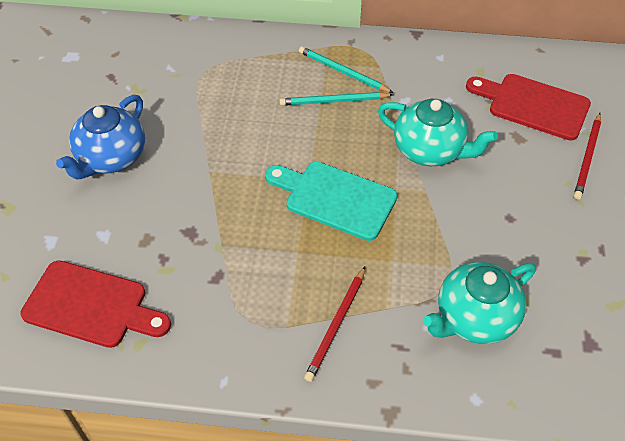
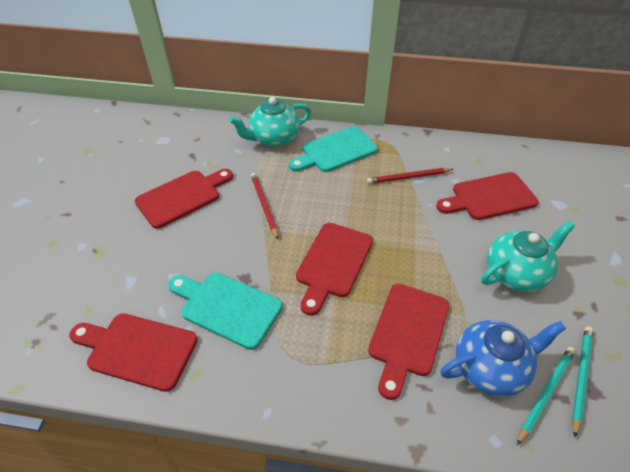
red cutting board: [20,261,171,348] [466,74,591,141] = 2 -> [69,313,198,392] [135,169,233,229] [296,223,373,316] [368,283,449,400] [436,172,538,220] = 5
turquoise cutting board: [265,162,397,241] = 1 -> [168,272,283,350] [289,126,378,172] = 2

